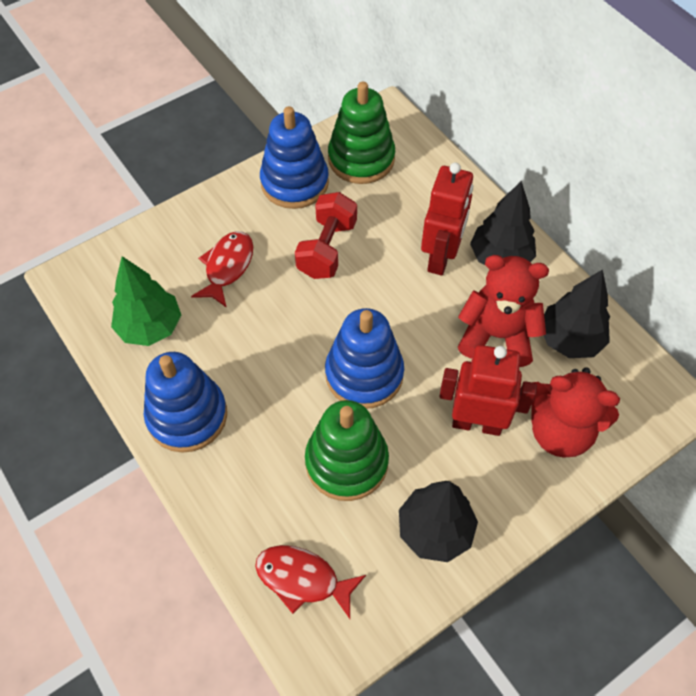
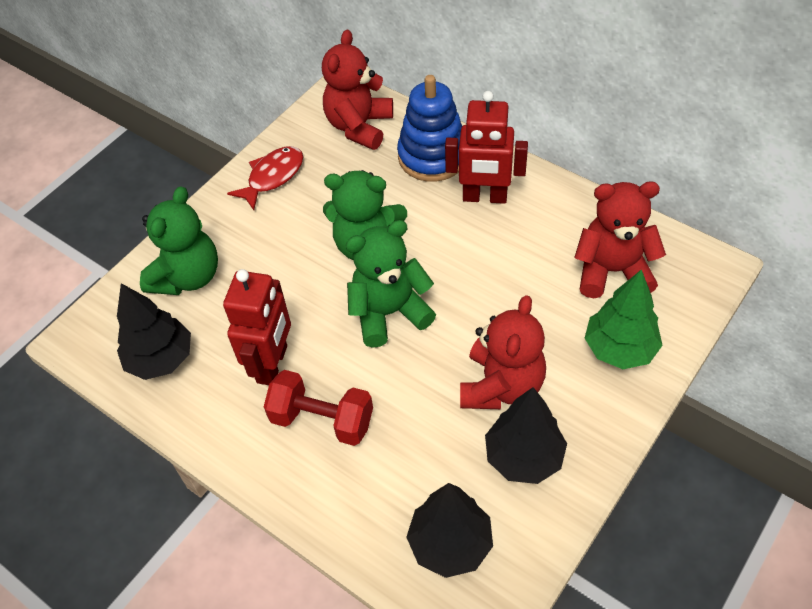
blue stacking toy: [144,352,227,453] [260,106,329,209] [325,308,404,409] = 3 -> [397,75,462,182] = 1
green stacking toy: [305,400,389,501] [328,82,395,184] = 2 -> none = 0
green teddy bear: none = 0 -> [140,186,218,295] [323,170,407,261] [346,220,436,348] = 3
red fish: [191,231,253,308] [255,545,366,619] = 2 -> [227,146,303,210] = 1
red teddy bear: [458,255,549,367] [531,367,620,457] = 2 -> [322,30,393,150] [460,295,546,409] [574,181,666,298] = 3

